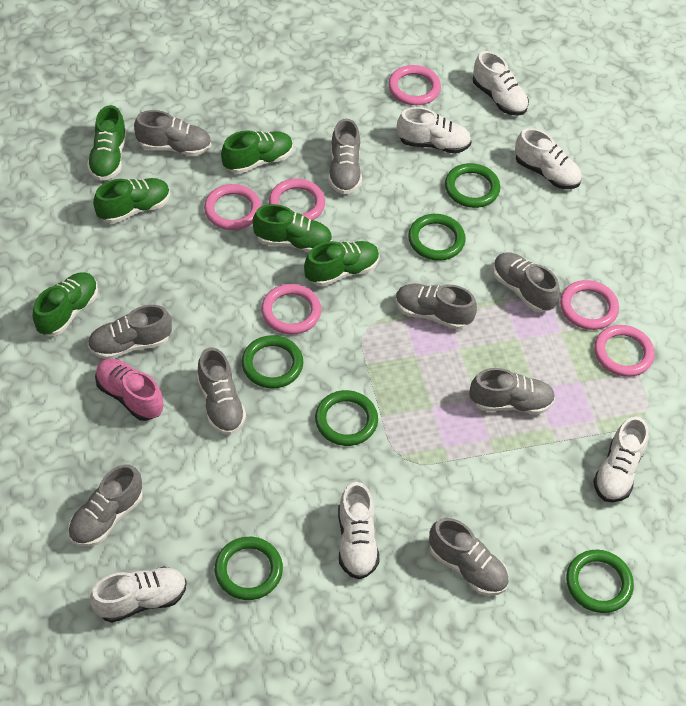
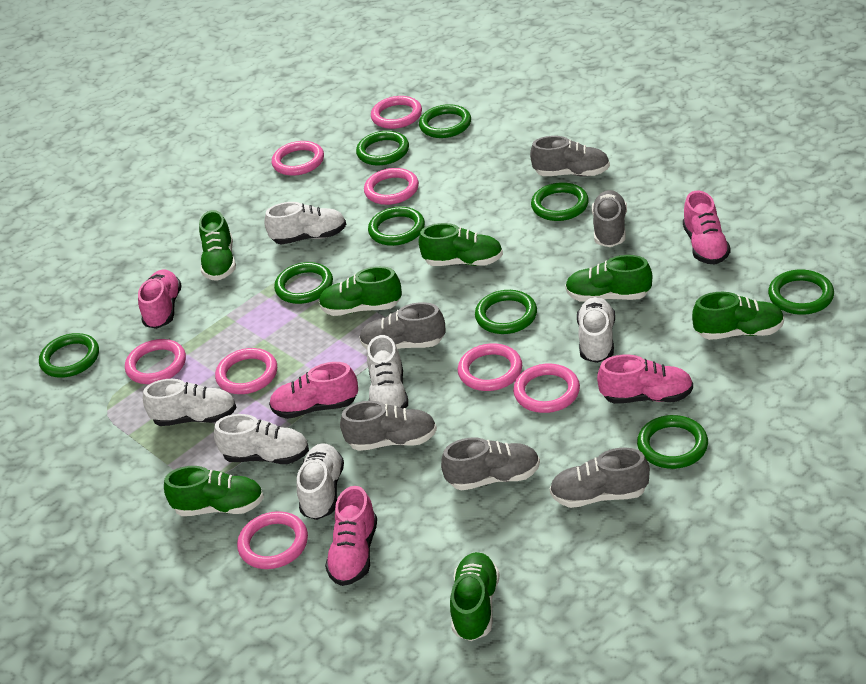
green ring: [215,537,283,600] [242,335,303,389] [315,390,378,446] [408,214,465,261] [445,163,500,208] [566,550,634,613] = 6 -> [39,333,99,378] [274,262,333,304] [356,131,409,165] [368,207,425,246] [419,104,471,138] [475,290,537,334] [531,182,589,221] [637,415,708,469] [768,270,834,315] = 9
green shoe: [33,272,98,336] [87,105,127,181] [93,178,170,224] [221,130,293,174] [253,204,332,252] [304,241,379,286] = 6 -> [164,466,264,516] [199,210,236,281] [319,266,402,316] [418,223,503,266] [450,552,500,641] [565,255,652,302] [692,292,784,340] = 7
grey shoe: [68,464,143,547] [87,305,172,359] [134,110,212,156] [197,347,246,435] [328,118,362,194] [396,284,477,330] [429,518,509,596] [469,368,555,414] [493,252,560,312] = 9 -> [340,401,437,451] [359,302,446,349] [441,438,540,491] [530,136,610,177] [550,448,650,508] [592,190,627,247] = 6
pink ring: [204,184,261,230] [261,284,321,334] [269,179,325,220] [388,65,441,105] [560,280,619,330] [594,325,655,377] = 6 -> [125,339,186,384] [215,348,277,394] [237,511,308,569] [272,141,324,176] [364,168,419,205] [371,96,422,129] [458,343,522,391] [513,364,580,413] = 8
pink shoe: [95,358,163,421] = 1 -> [138,270,182,329] [269,362,358,419] [325,486,377,586] [597,355,693,404] [683,191,730,264] = 5

